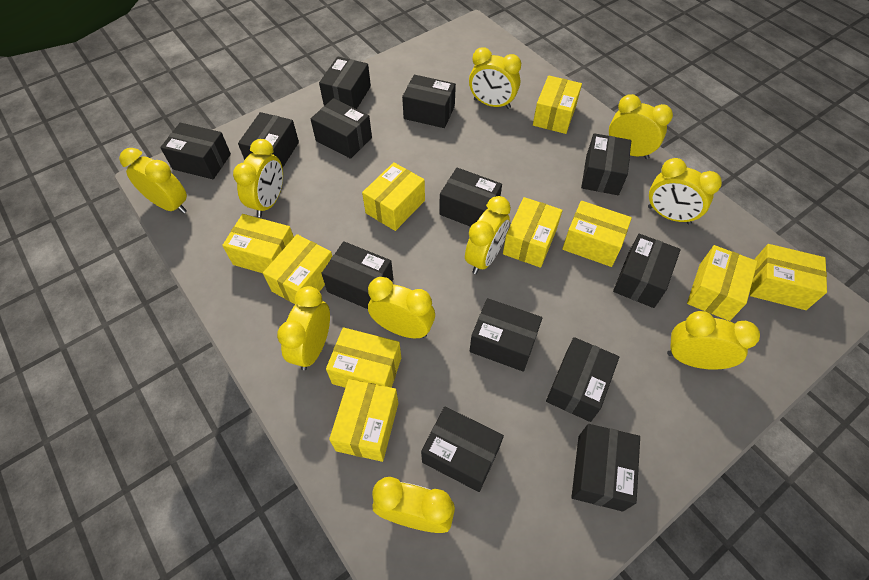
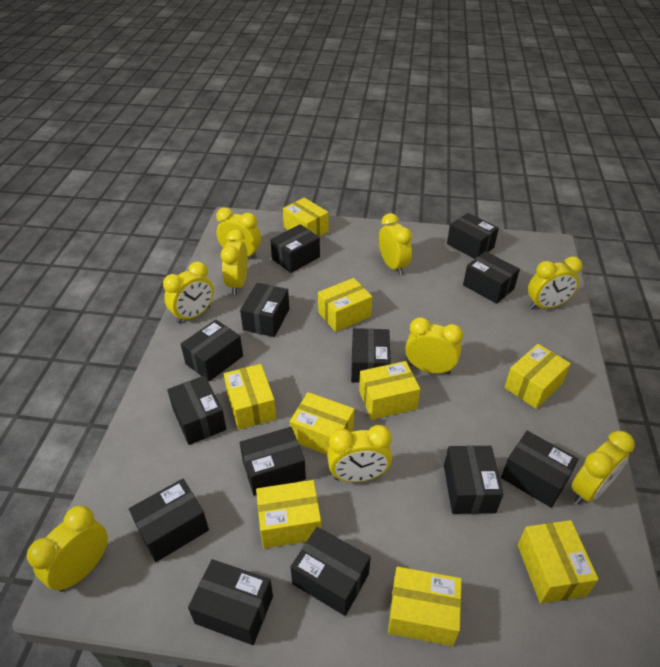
yellow box: [222,214,294,273] [263,234,332,304] [326,327,401,388] [329,379,398,462] [362,162,425,231] [503,197,563,268] [533,75,582,134] [562,201,632,267] [687,245,758,321] [750,244,827,310] = 10 -> [224,364,276,430] [256,480,321,549] [283,198,329,237] [290,392,355,455] [318,278,372,332] [359,361,420,420] [388,567,462,646] [504,344,571,409] [518,520,599,604] = 9
yellow clock: [119,148,187,214] [233,139,283,217] [277,286,330,370] [368,277,435,338] [372,477,455,533] [465,196,511,274] [469,47,521,109] [609,94,673,159] [648,158,722,225] [667,311,760,370] = 10 -> [27,506,108,592] [163,262,214,324] [216,207,261,259] [221,229,248,295] [327,425,392,482] [379,213,412,275] [405,317,463,374] [528,256,583,309] [572,431,635,504] = 9

